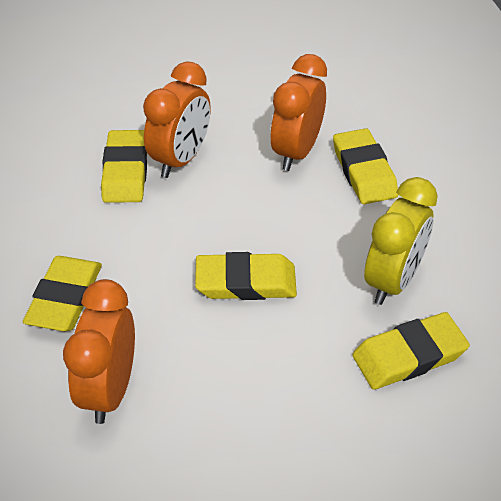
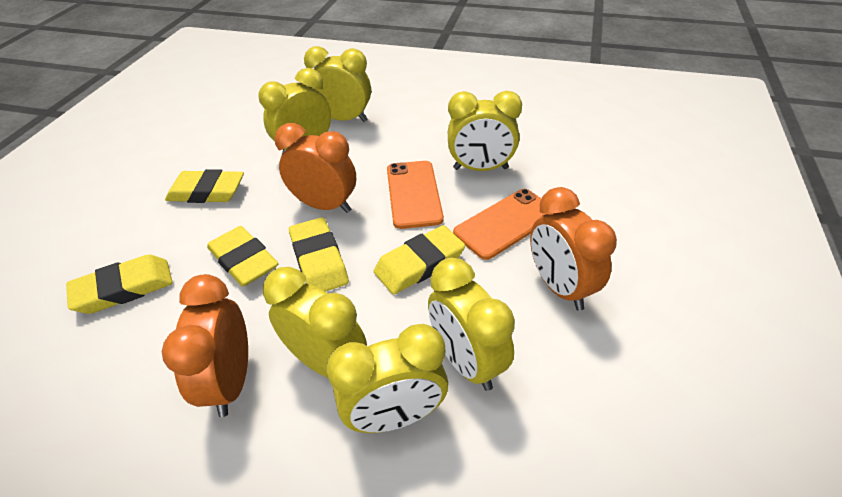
orange phone: none = 0 -> [387,161,444,229] [453,189,545,260] = 2
yellow clock: [364,177,438,305] = 1 -> [258,68,331,154] [263,267,367,378] [304,46,371,122] [327,324,448,433] [428,258,515,391] [448,91,522,171] = 6

